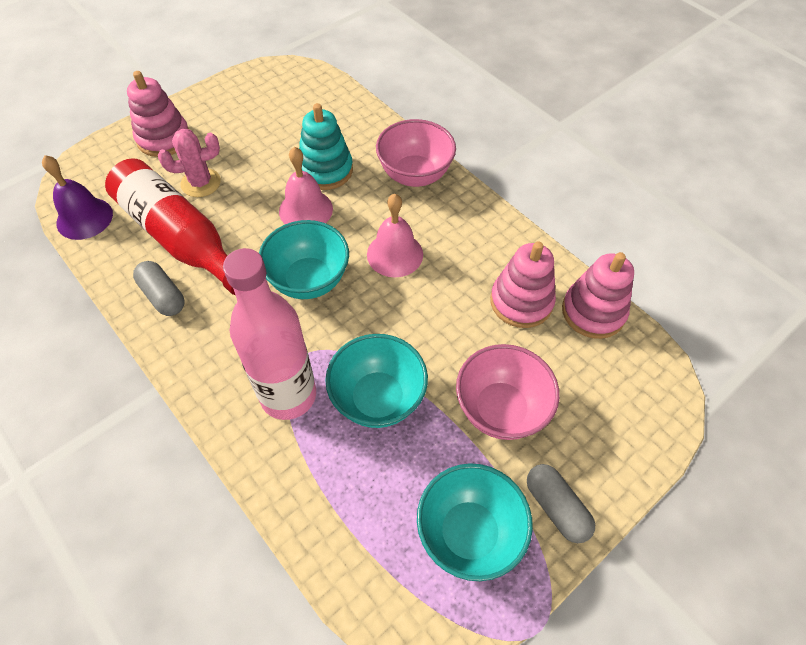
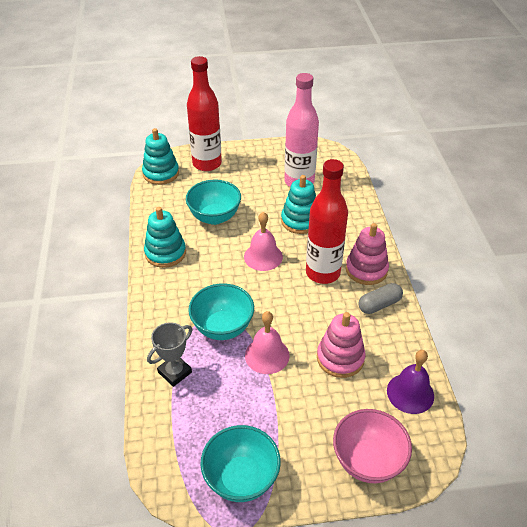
grey capsule: [133,261,184,316] [527,464,595,543] = 2 -> [358,283,403,314] = 1
grey trophy: none = 0 -> [147,323,192,387] = 1
pink bowl: [376,119,456,187] [456,344,560,440] = 2 -> [333,409,412,483] = 1
pink cactus: [158,129,221,197] = 1 -> none = 0
pink stacking toy: [127,71,189,157] [490,241,556,328] [562,252,634,339] = 3 -> [317,312,366,378] [346,223,389,285] = 2
red bottle: [105,158,235,295] = 1 -> [187,56,222,171] [306,159,348,284] = 2
turquoise stacking toy: [299,103,353,190] = 1 -> [142,128,179,185] [144,207,186,268] [281,175,316,234] = 3

